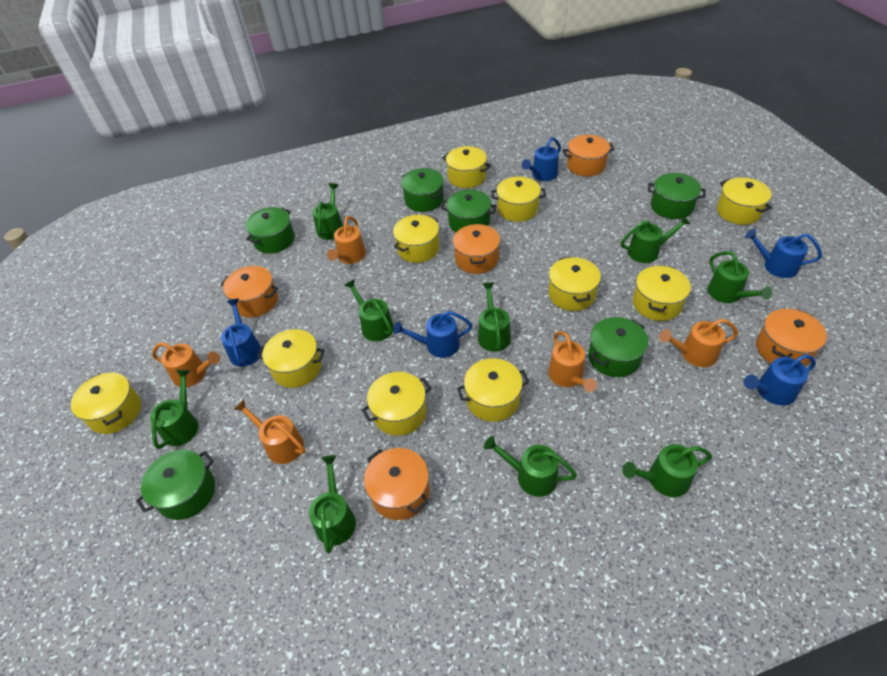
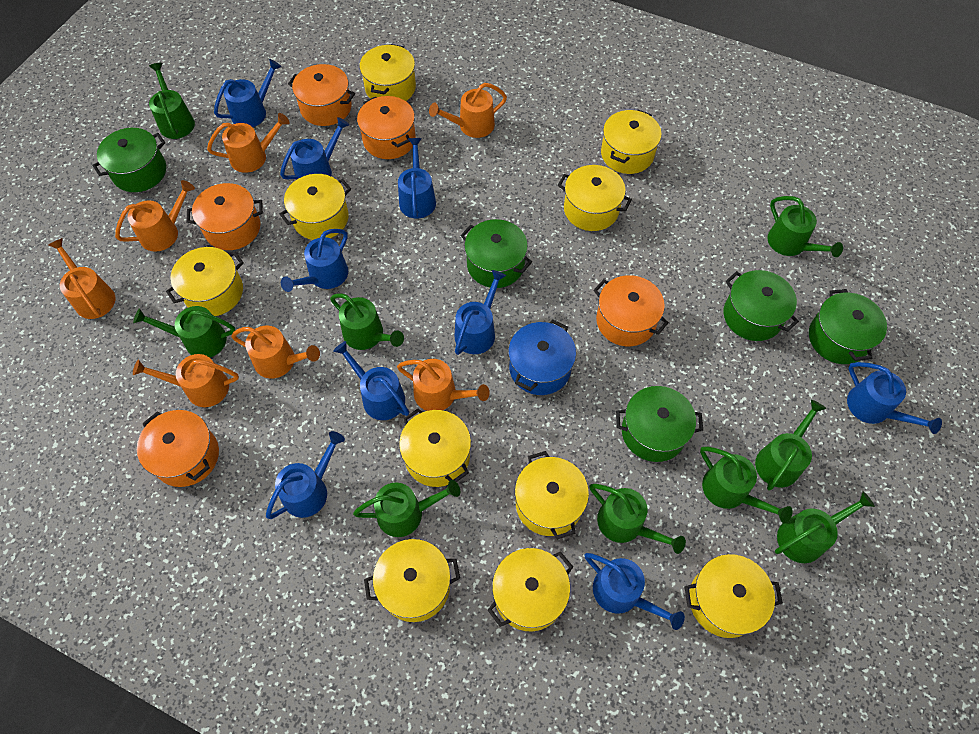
blue pot: none = 0 -> [508,320,576,395] = 1
blue watering can: [221,299,261,367] [393,311,472,358] [522,137,561,181] [744,354,816,406] [745,229,822,278] = 5 -> [214,59,282,127] [266,431,345,519] [280,117,349,180] [281,229,348,292] [333,341,409,420] [398,138,436,219] [455,270,506,355] [585,553,685,630] [847,362,942,434] = 9
green pot: [136,449,215,520] [245,207,295,254] [401,168,444,212] [441,190,497,233] [588,317,648,377] [648,173,706,219] = 6 -> [92,128,166,192] [460,219,532,288] [616,386,703,462] [724,270,799,341] [809,289,887,364] = 5
orange watering can: [152,342,220,387] [234,400,305,464] [327,216,366,264] [548,331,597,392] [659,319,738,367] = 5 -> [49,238,116,319] [115,180,195,252] [133,354,239,407] [207,113,290,173] [231,326,320,378] [397,359,490,411] [429,83,507,138] = 7

